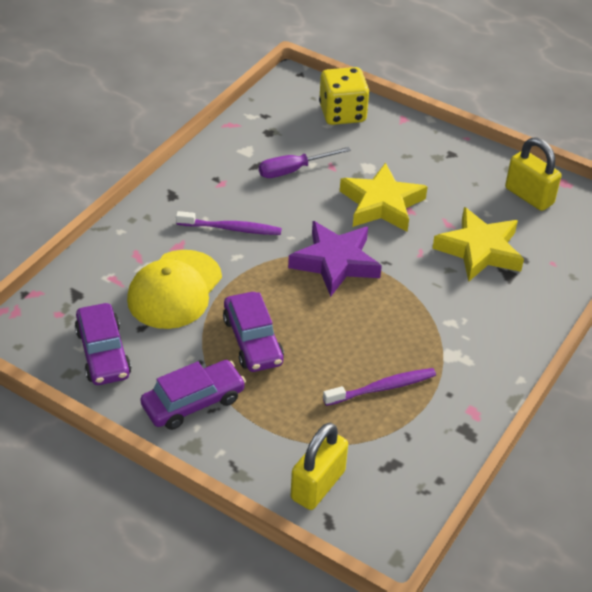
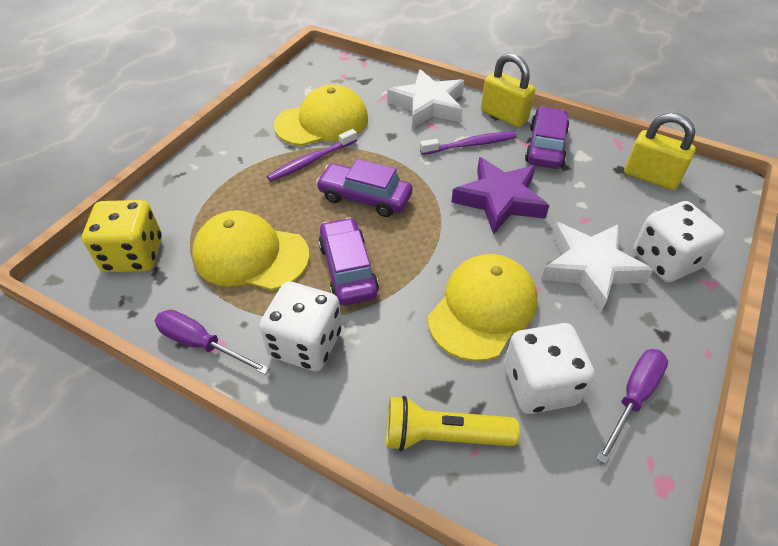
purple screwdriver: [259,147,351,178] = 1 -> [155,310,270,375] [597,349,668,464] = 2
white dice: none = 0 -> [259,281,342,371] [504,323,595,414] [633,201,725,282] = 3
white star: none = 0 -> [387,69,464,128] [541,222,653,312] = 2
yellow cap: [127,250,222,329] = 1 -> [192,210,310,290] [274,85,368,146] [428,254,537,361] = 3
yellow flashlight: none = 0 -> [386,396,520,451] = 1
yellow star: [340,162,428,232] [432,207,524,282] = 2 -> none = 0

